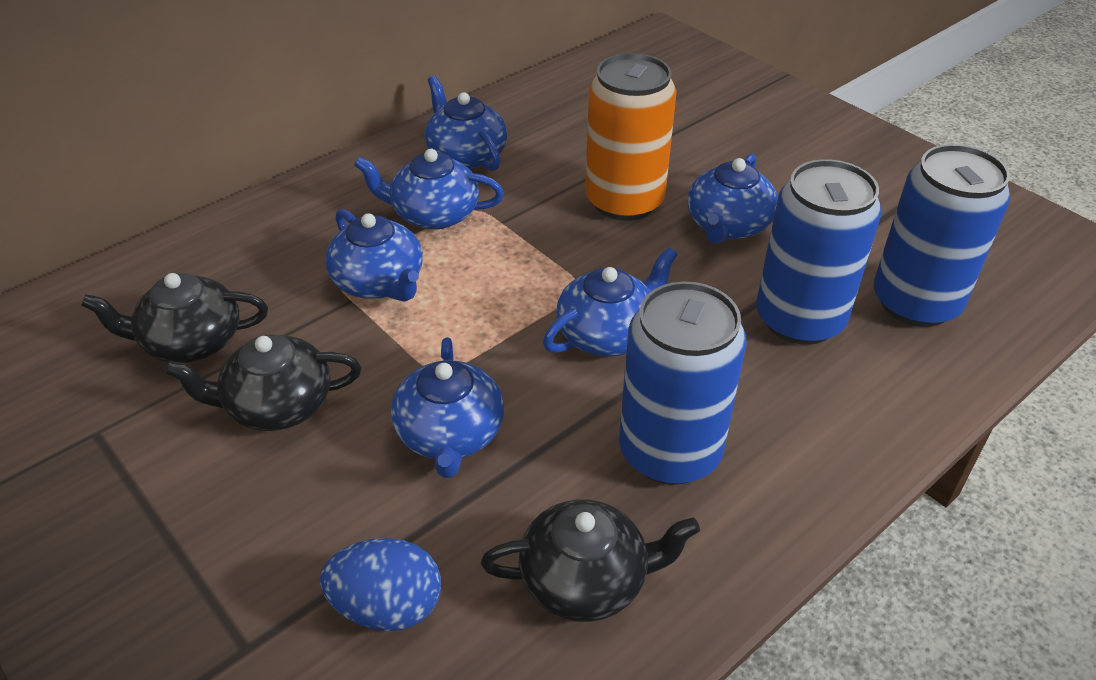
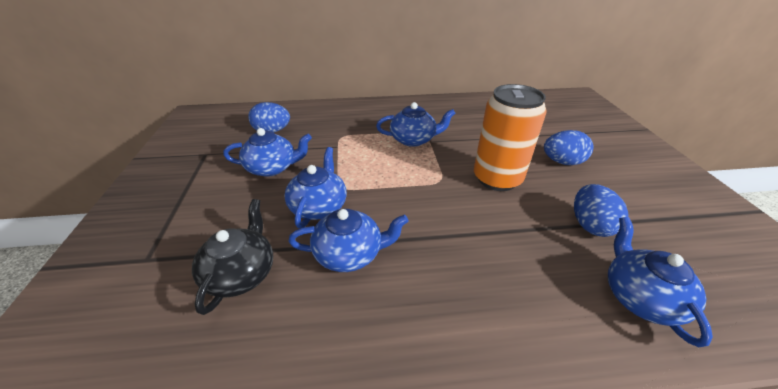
black teapot: [81,273,268,363] [165,334,361,431] [481,499,700,622] = 3 -> [192,199,273,315] = 1
blue can: [619,281,747,485] [756,159,882,345] [874,144,1011,327] = 3 -> none = 0
blue egg: [320,538,441,631] = 1 -> [249,102,290,133] [544,130,594,165] [574,184,629,237] = 3
blue teapot: [325,209,423,302] [354,149,504,230] [391,337,504,478] [425,76,507,171] [543,247,678,357] [688,153,778,244] = 6 -> [223,128,312,177] [284,147,347,229] [288,209,409,272] [376,102,456,147] [608,217,713,347] = 5

